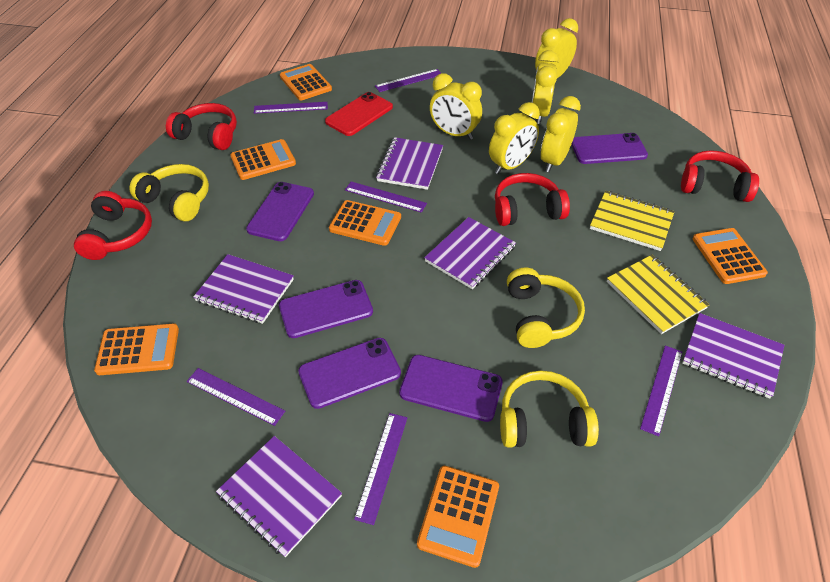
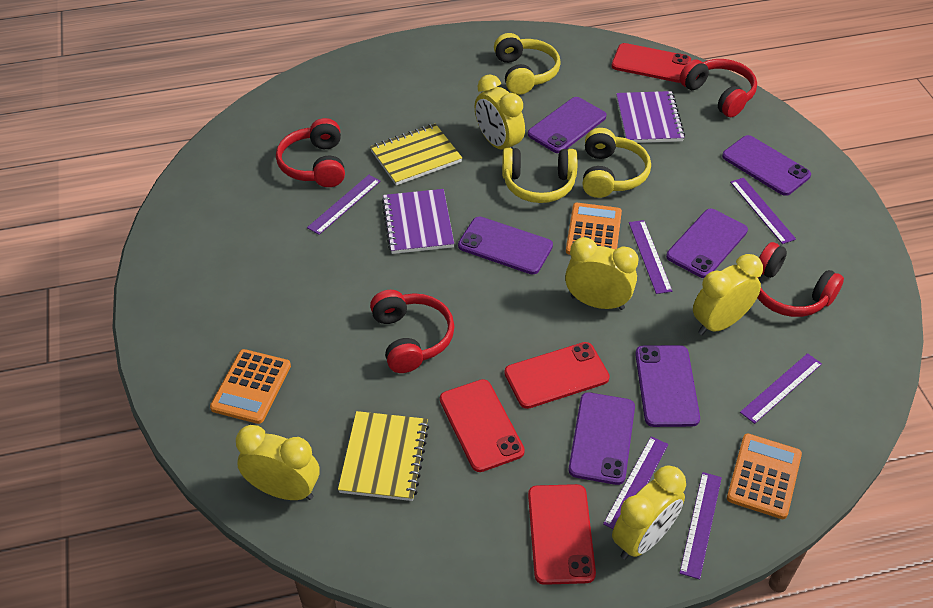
orange calculator: [94,324,179,375] [230,139,296,180] [280,64,332,100] [329,200,401,246] [417,466,499,568] [692,228,768,284] = 6 -> [210,349,291,424] [566,203,622,255] [727,434,802,519] = 3
purple notebook: [193,254,294,324] [216,436,342,557] [376,137,443,190] [424,217,516,289] [682,313,784,399] = 5 -> [381,189,454,254] [616,91,685,143] = 2
purple phone: [246,182,314,241] [279,280,373,338] [298,338,401,409] [399,355,503,422] [571,133,648,164] = 5 -> [458,217,553,275] [528,97,606,153] [569,392,635,485] [635,345,700,427] [666,209,748,278] [722,135,811,196] = 6
red phone: [325,92,393,136] = 1 -> [440,379,525,472] [504,342,610,409] [528,484,596,585] [611,43,691,83] = 4

